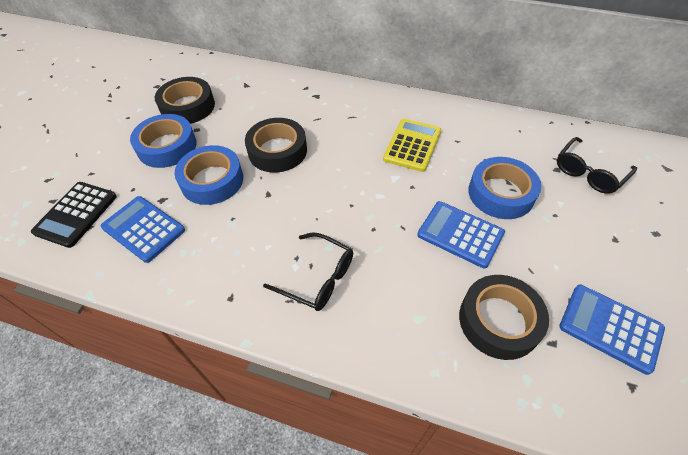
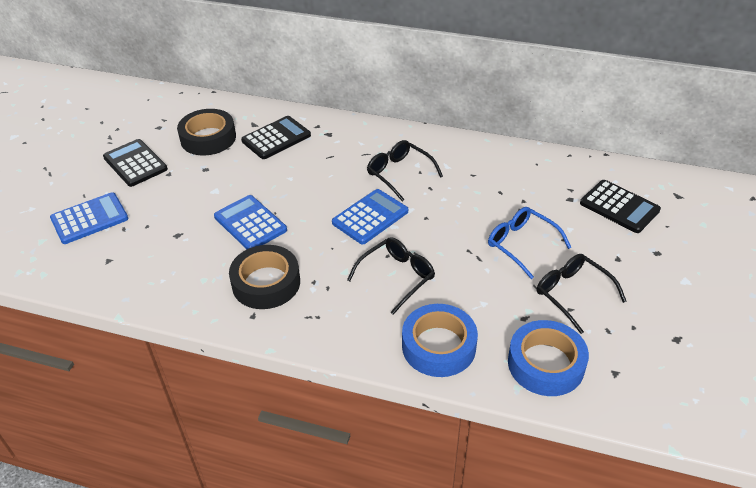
black calculator: [31,182,117,248] = 1 -> [103,139,168,187] [241,116,311,159] [580,180,661,233] = 3
black glasses: [263,233,353,311] [557,137,637,194] = 2 -> [347,237,435,314] [367,140,443,202] [537,254,627,334] = 3
black tape: [155,77,215,124] [245,118,307,173] [459,275,549,360] = 3 -> [177,109,236,156] [229,245,300,309] = 2
blue glasses: none = 0 -> [488,207,572,279] = 1
blue tape: [130,114,197,168] [174,145,243,205] [468,157,541,219] = 3 -> [402,304,478,377] [508,320,589,396] = 2
yellow calculator: [383,119,441,172] = 1 -> none = 0

